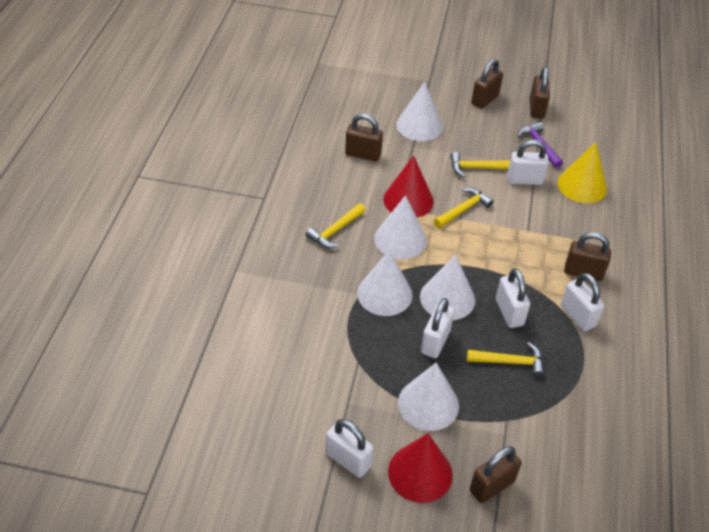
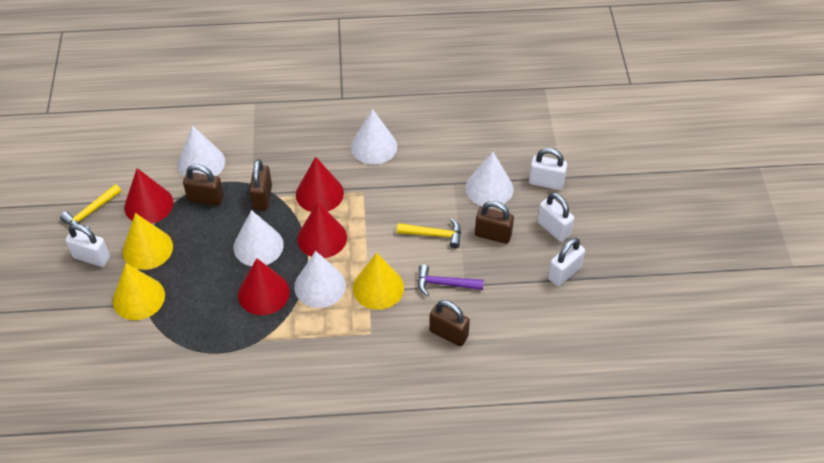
brown padlock: [345,114,383,161] [470,446,522,503] [471,59,503,109] [530,67,550,118] [564,232,611,281] = 5 -> [183,164,224,206] [249,159,272,210] [429,300,470,346] [475,201,514,244] = 4
red cone: [383,156,434,218] [388,433,453,503] = 2 -> [124,168,173,224] [238,258,290,315] [296,157,344,212] [297,202,347,258] = 4
white padlock: [326,419,373,478] [421,298,454,358] [496,268,530,328] [507,140,549,185] [561,273,604,331] = 5 -> [65,224,110,267] [529,148,567,190] [537,193,574,242] [548,238,585,286] = 4
yellow cone: [558,142,607,203] = 1 -> [113,263,165,320] [122,213,173,270] [353,253,404,310] = 3
yellow hammer: [306,203,366,248] [434,188,494,228] [450,152,510,178] [467,342,545,378] = 4 -> [60,184,121,229] [397,219,461,248] = 2

